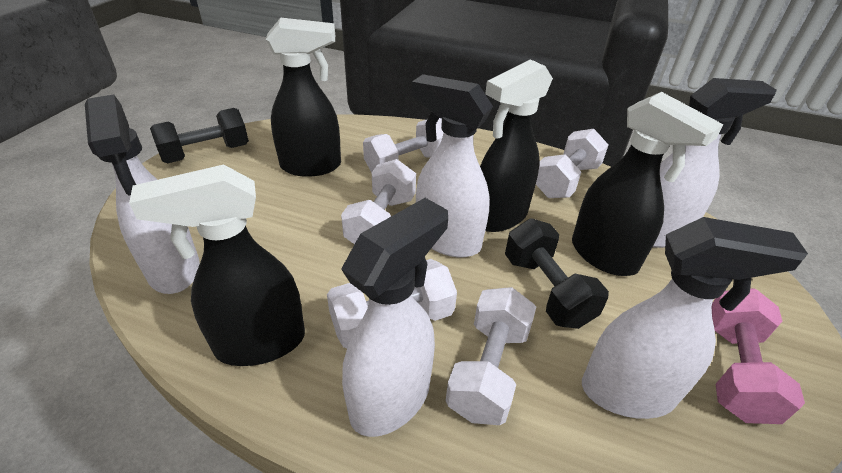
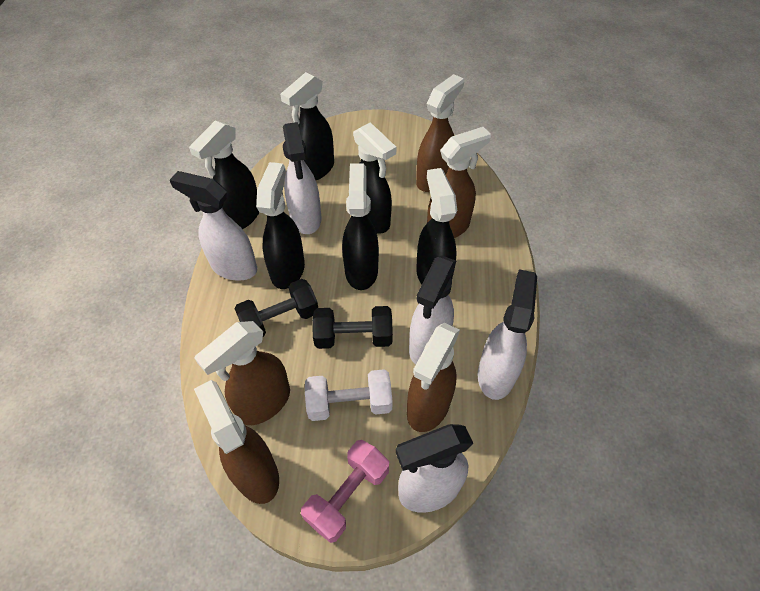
black spray bottle: [129,164,305,366] [266,18,341,177] [480,59,553,232] [572,92,724,276] = 4 -> [189,120,259,229] [256,162,305,289] [280,72,334,180] [342,163,379,290] [353,122,396,234] [416,168,457,285] = 6
brown spray bottle: none = 0 -> [194,321,290,425] [194,380,279,504] [407,323,460,432] [416,74,464,192] [427,127,491,238] = 5
white dumbbell: [327,259,457,348] [341,159,416,244] [363,118,444,173] [446,287,536,425] [536,129,608,198] = 5 -> [305,369,393,421] = 1

